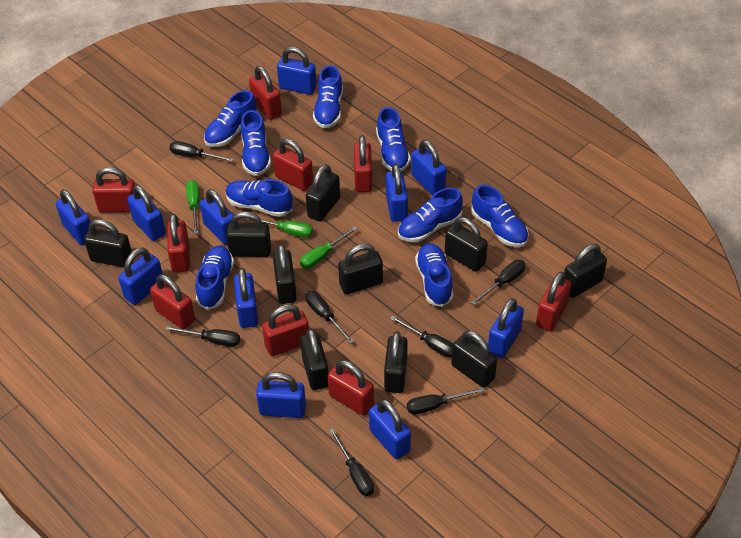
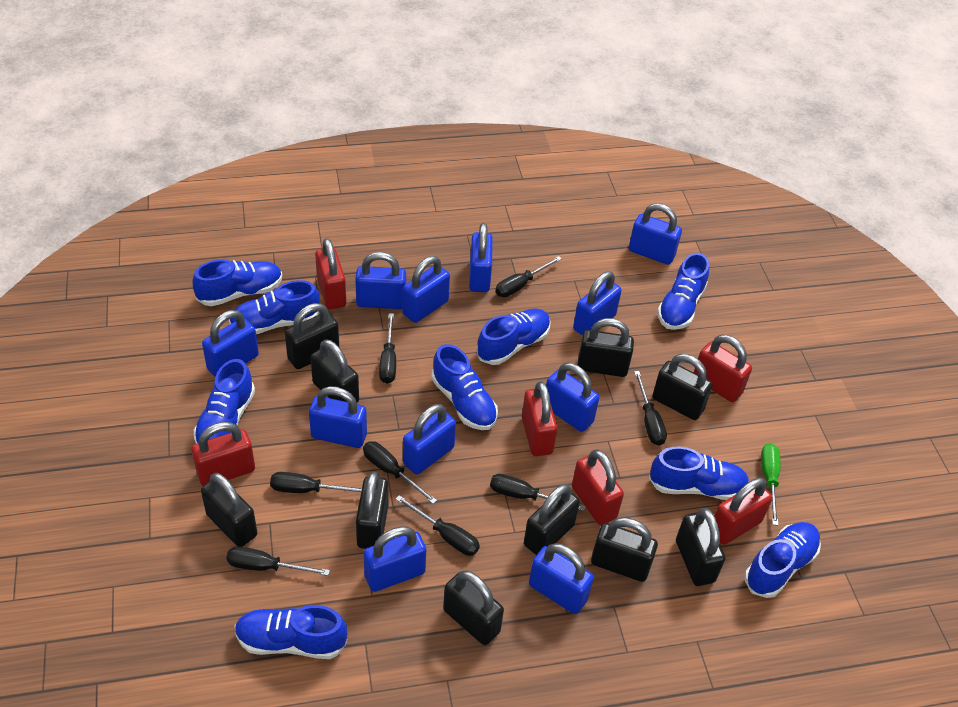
black screwdriver: [165,326,240,347] [169,141,234,162] [306,291,354,344] [329,429,374,496] [390,316,453,358] [407,387,485,415] [471,260,526,305] = 7 -> [226,546,330,576] [270,472,362,493] [363,441,437,504] [379,313,396,384] [396,495,480,556] [490,474,586,511] [495,256,562,297] [634,371,667,446] = 8
green screwdriver: [186,180,200,234] [244,218,313,238] [300,226,358,269] = 3 -> [761,443,781,526] = 1
red padlock: [92,167,135,213] [150,274,195,329] [167,214,190,273] [249,66,282,120] [262,304,309,356] [273,139,313,191] [328,360,374,416] [354,135,372,192] [536,272,571,331] = 9 -> [191,422,255,486] [315,238,346,309] [522,381,558,456] [572,449,624,525] [694,335,752,402] [714,478,773,545] = 6

